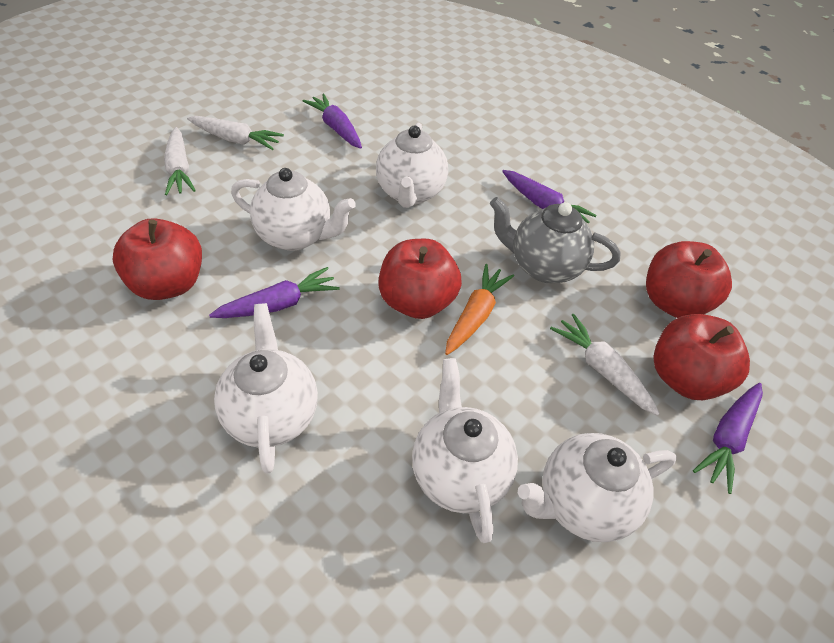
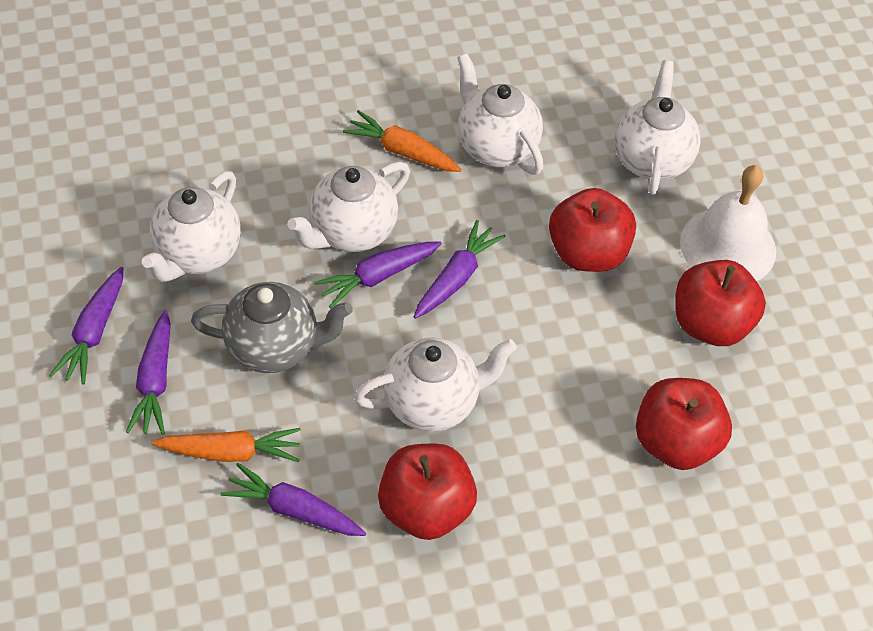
orange carrot: [445,264,514,355] = 1 -> [151,428,301,462] [342,110,462,172] = 2
purple carrot: [209,267,339,318] [302,94,362,149] [502,170,597,223] [693,383,763,494] = 4 -> [49,267,123,385] [126,310,171,434] [221,463,366,536] [314,241,442,308] [414,220,506,319] = 5
white bell: none = 0 -> [680,165,776,281] = 1
white carrot: [164,127,196,195] [187,116,284,150] [550,314,660,416] = 3 -> none = 0

